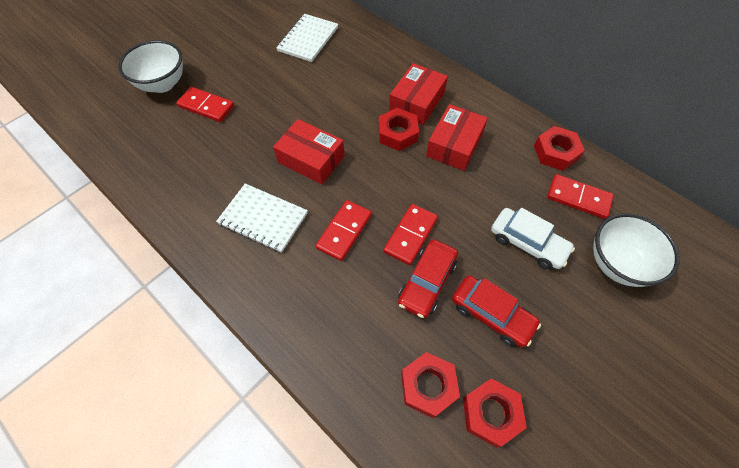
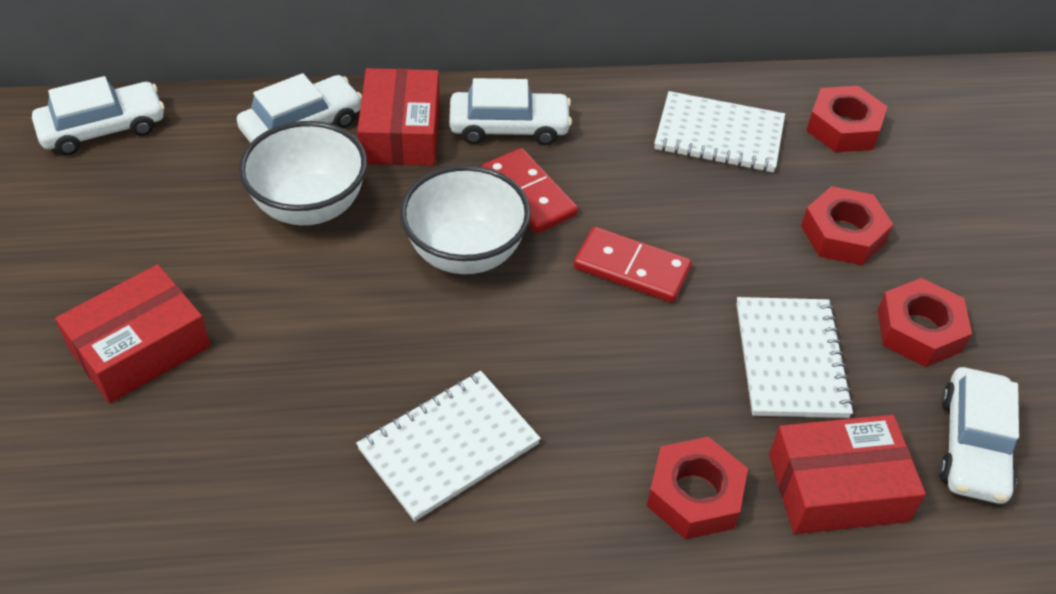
red car: [398,239,458,318] [452,275,541,348] = 2 -> none = 0
red domino: [176,87,234,122] [315,200,372,261] [383,204,438,265] [547,174,614,219] = 4 -> [481,148,578,234] [574,227,692,303] = 2
white car: [491,208,575,269] = 1 -> [32,76,164,156] [237,73,362,143] [449,78,572,145] [939,367,1019,504] = 4
white notebook: [216,184,308,253] [276,14,338,62] = 2 -> [356,371,541,521] [654,91,785,172] [736,297,854,418] = 3

